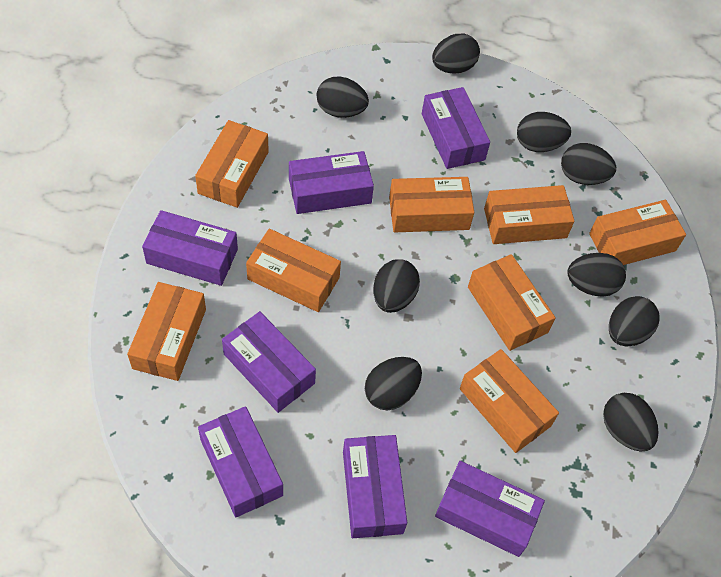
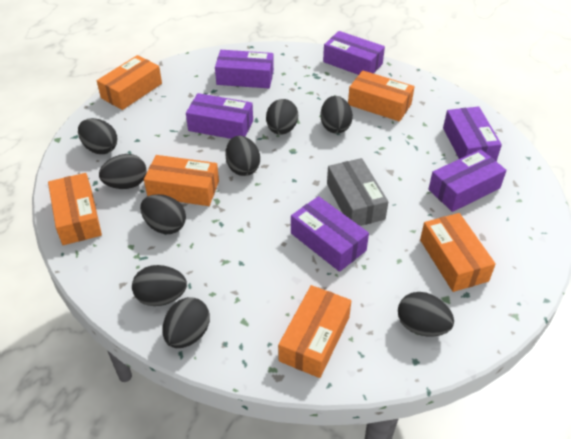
grey box: none = 0 -> [327,158,388,226] = 1
orange box: [127,282,206,381] [195,120,269,208] [246,229,341,312] [389,177,474,233] [460,349,559,453] [468,254,556,351] [484,185,574,244] [589,200,686,265] = 8 -> [48,173,102,245] [97,55,162,110] [144,155,219,206] [278,285,351,378] [348,70,415,122] [420,213,496,292] = 6
purple box: [142,210,238,286] [198,406,283,517] [222,311,316,413] [289,151,374,214] [343,435,407,538] [422,87,490,169] [435,461,545,557] = 7 -> [186,93,253,139] [215,50,274,88] [291,196,369,272] [323,31,385,75] [428,149,507,212] [443,106,502,162] = 6

